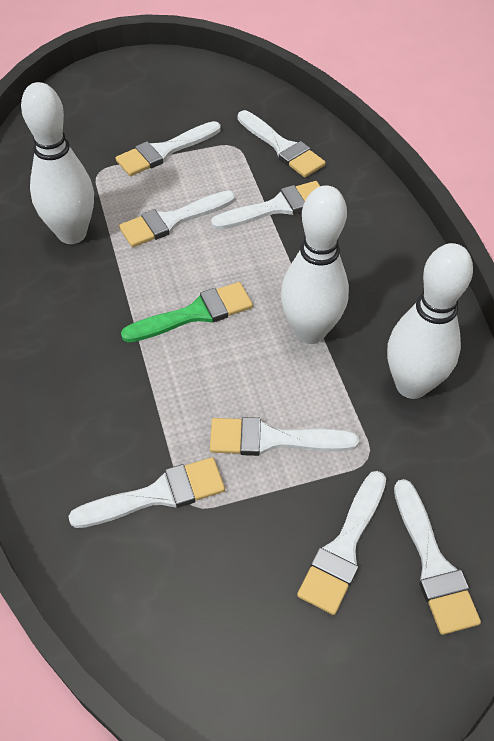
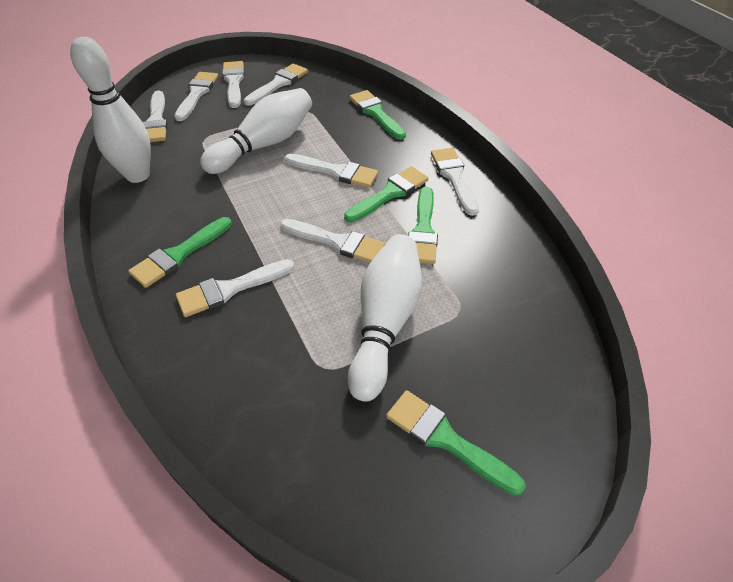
green brush: [121,282,253,342] = 1 -> [128,217,232,288] [344,166,429,223] [350,90,406,140] [386,390,526,496] [408,187,438,264] = 5

